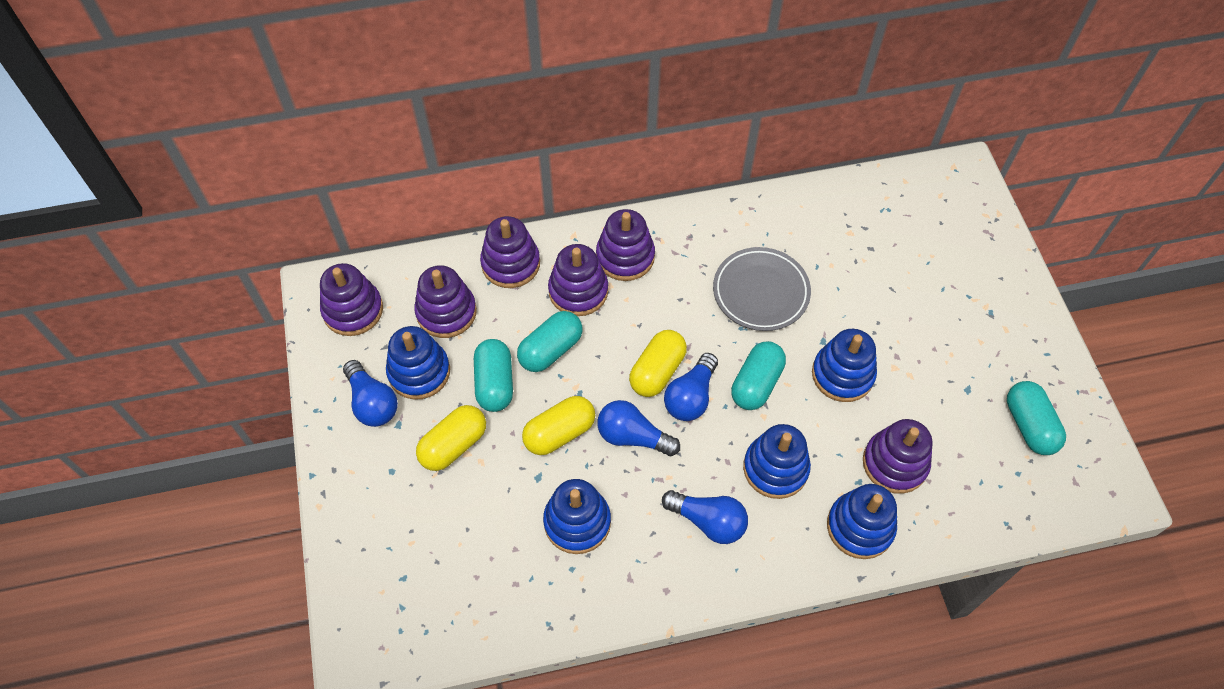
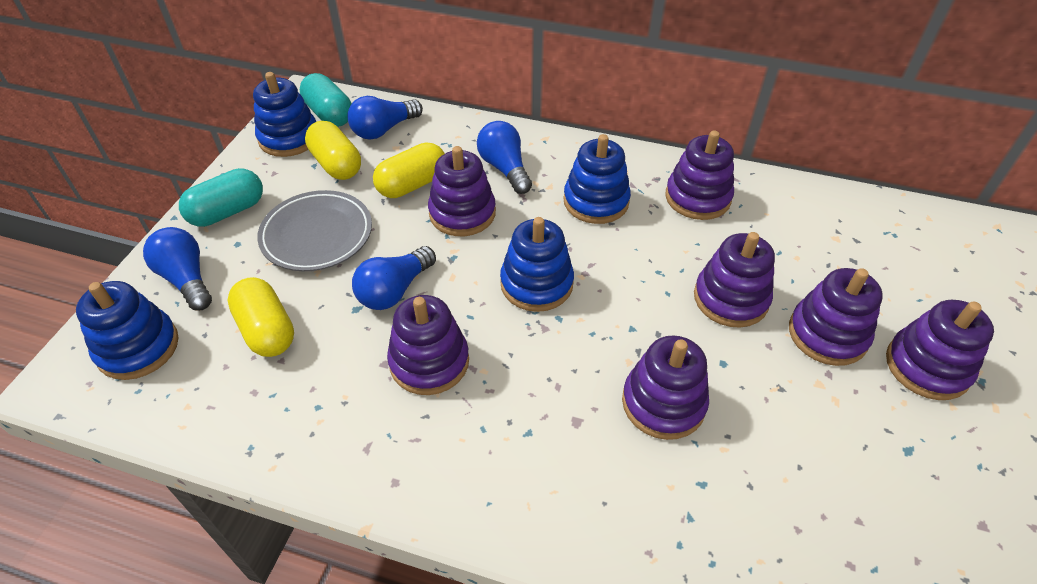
blue stacking toy: [386,326,450,400] [543,479,611,554] [743,424,811,499] [812,329,877,402] [827,484,897,559] = 5 -> [76,281,178,380] [253,72,317,157] [500,217,574,312] [564,134,631,224] = 4
purple stacking toy: [320,263,383,336] [414,265,477,338] [480,216,540,288] [548,244,608,316] [596,209,655,281] [863,419,933,494] = 6 -> [387,295,469,395] [428,146,496,236] [622,336,709,440] [665,131,734,220] [694,232,775,328] [789,268,883,366] [886,300,994,400] = 7
turquoise capsule: [474,339,513,412] [517,311,582,372] [731,341,786,410] [1007,381,1066,455] = 4 -> [179,168,263,227] [300,73,352,127] = 2

